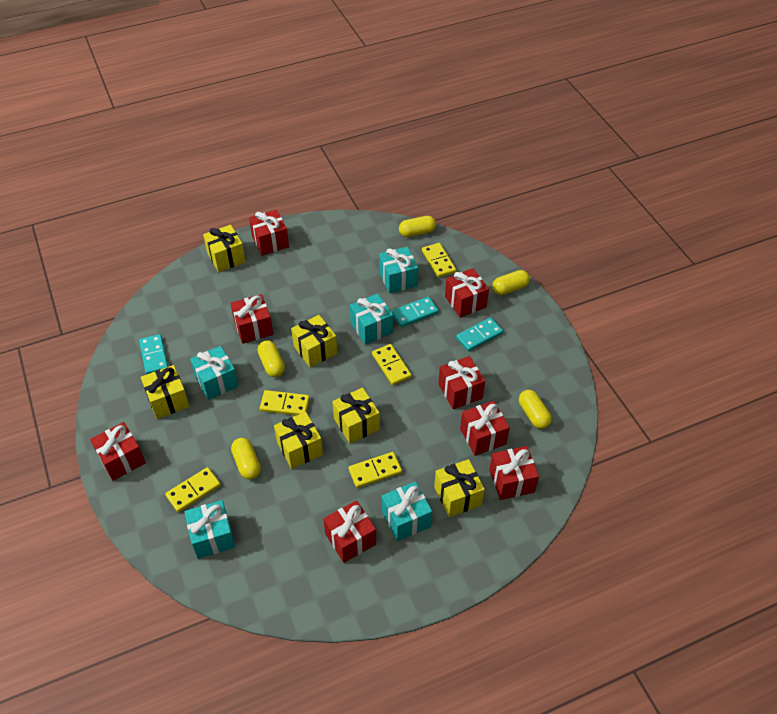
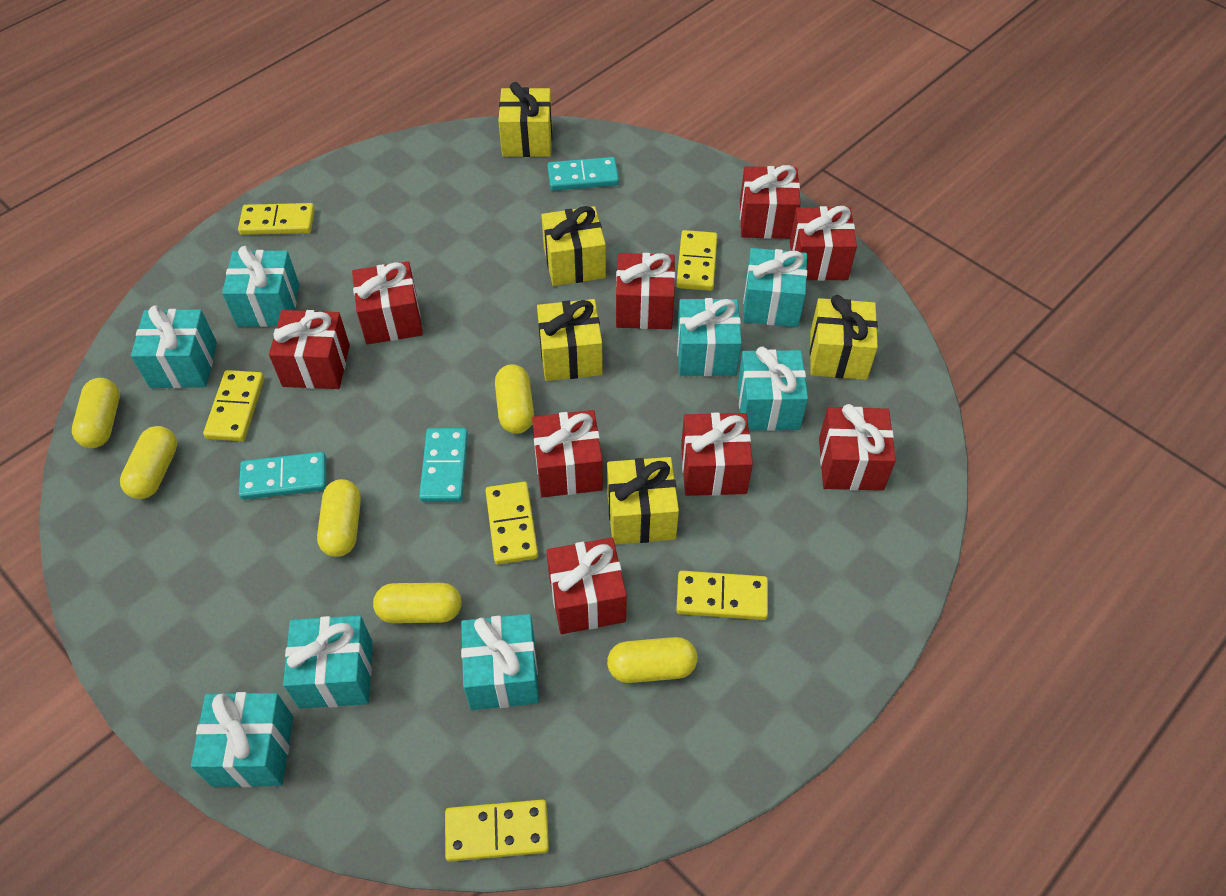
red gift: [90,422,146,481] [230,294,273,344] [249,209,289,256] [323,500,376,563] [438,356,485,409] [445,268,489,318] [460,401,510,456] [489,446,539,500] = 8 -> [269,310,350,389] [352,262,423,345] [532,410,603,497] [546,537,627,634] [616,253,675,329] [681,413,753,496] [740,165,801,239] [790,206,857,281] [819,404,896,491] = 9
turquoise gift: [184,500,235,559] [190,346,239,400] [350,293,393,345] [379,247,418,294] [382,481,432,541] = 5 -> [131,305,217,388] [191,692,293,787] [222,246,299,327] [283,615,372,709] [461,614,539,710] [677,298,742,376] [737,347,808,431] [743,248,807,327] = 8
yellow capsule: [231,438,261,480] [257,340,285,377] [399,216,436,237] [492,270,530,295] [519,390,552,429] = 5 -> [72,378,120,448] [120,426,177,499] [317,479,361,557] [373,583,462,623] [495,364,534,434] [607,637,697,683] = 6
yellow domino: [165,467,221,513] [260,390,310,415] [348,452,402,488] [372,344,412,385] [422,243,456,278] = 5 -> [203,370,264,441] [238,203,315,235] [445,799,549,862] [485,482,538,564] [676,230,718,291] [676,571,768,620] = 6
yellow gift: [141,365,190,419] [203,225,246,272] [274,412,323,469] [291,315,337,368] [332,388,380,444] [434,459,485,517] = 6 -> [498,82,552,157] [537,299,603,381] [541,206,606,286] [607,457,679,544] [810,295,878,380] = 5

